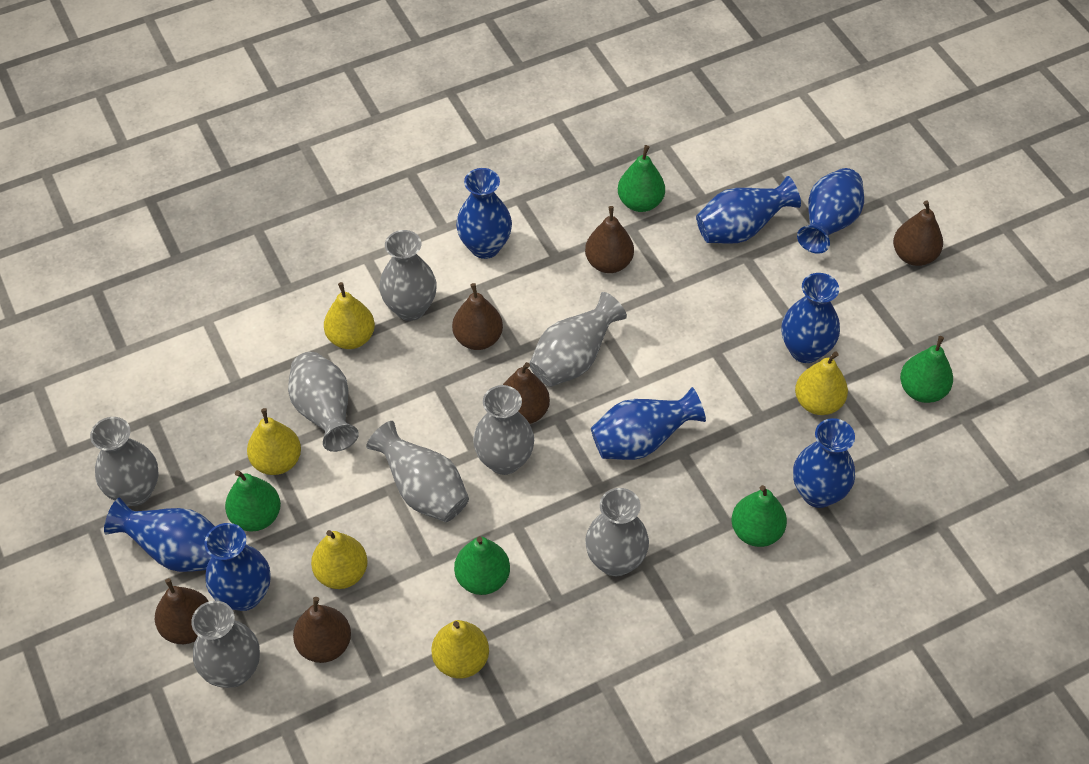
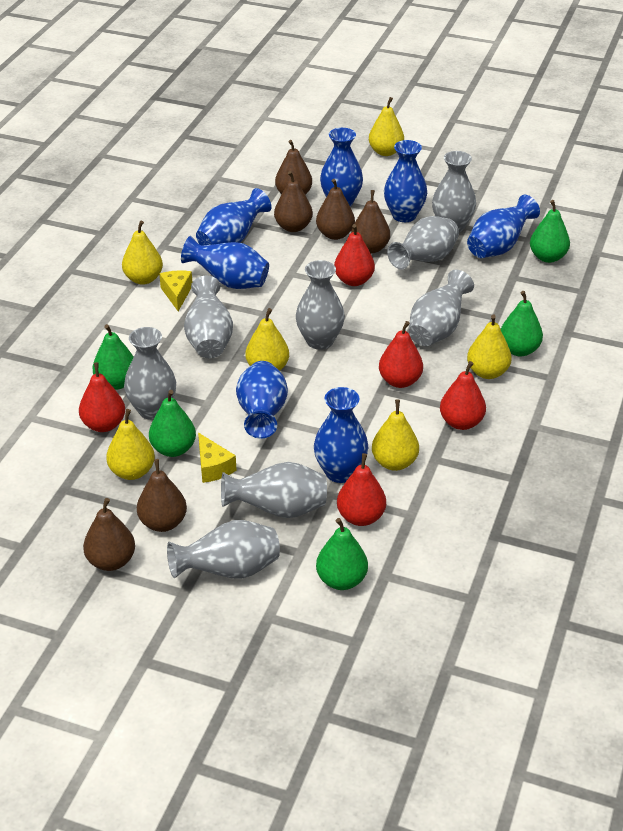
blue vase: [104,498,215,572] [204,523,271,611] [456,168,512,259] [591,387,706,460] [696,176,801,244] [781,273,840,363] [793,418,855,508] [797,168,864,254] = 8 -> [181,236,269,289] [196,188,272,246] [236,361,288,439] [314,387,369,483] [320,128,363,207] [384,140,427,222] [467,195,540,258] = 7
red pear: none = 0 -> [79,362,125,432] [334,224,375,286] [337,453,386,526] [379,321,423,388] [440,361,486,430] = 5
yellow cheese: none = 0 -> [159,270,192,311] [198,433,236,483] = 2
yellow pear: [247,408,301,475] [311,530,368,589] [324,282,375,349] [431,620,489,679] [795,351,848,415] = 5 -> [106,409,155,480] [122,221,163,285] [246,308,289,371] [369,97,404,156] [372,399,419,471] [467,314,512,379] = 6

